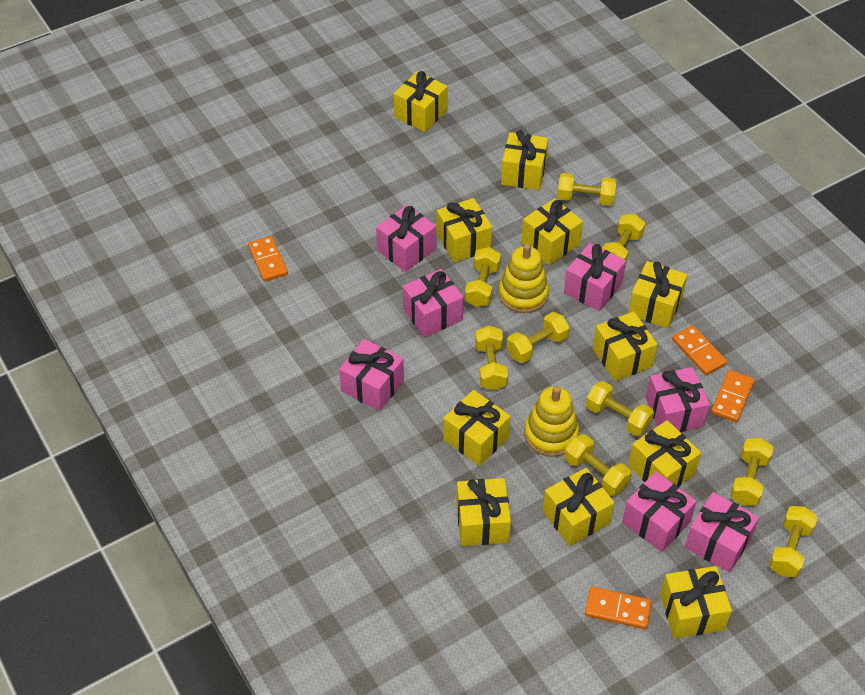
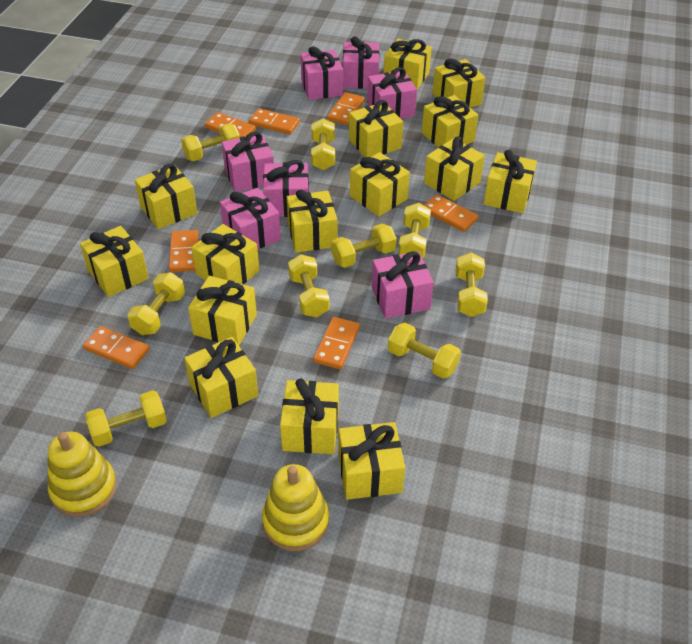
orange domino: [248,236,288,282] [585,586,652,629] [672,325,727,375] [711,370,755,423] = 4 -> [83,326,150,369] [169,230,198,272] [205,112,256,137] [249,108,300,134] [313,317,360,369] [327,92,365,125] [424,194,478,232] = 7
yellow gift: [394,71,448,132] [437,198,492,263] [443,390,510,466] [456,478,511,546] [501,130,548,190] [521,198,583,265] [543,468,615,546] [593,311,658,381] [628,261,687,329] [628,420,701,486] [660,566,732,639] = 11 -> [80,226,149,297] [135,164,197,229] [184,337,258,418] [188,276,257,345] [191,224,259,285] [280,378,339,454] [287,190,337,253] [338,422,405,500] [349,100,403,157] [350,152,410,216] [384,39,432,90] [422,95,478,147] [424,137,485,201] [432,59,486,108] [483,150,537,213] = 15

